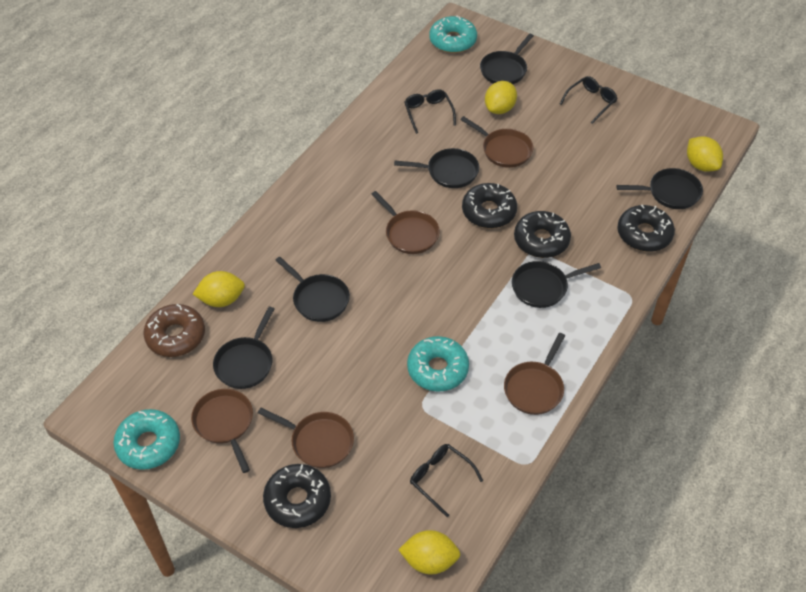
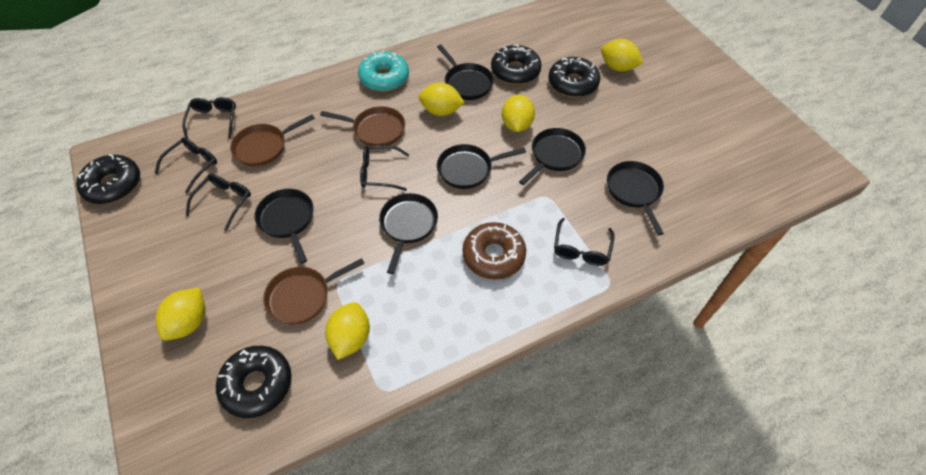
black glasses: [404,89,456,134] [410,444,483,517] [560,76,618,124] = 3 -> [155,137,217,194] [182,97,236,139] [186,174,251,231] [360,145,409,191] [554,218,615,266] = 5
brown pan: [191,389,253,473] [258,408,354,468] [372,191,440,254] [460,116,533,168] [504,333,565,415] = 5 -> [230,114,315,166] [263,258,365,325] [320,106,405,146] = 3
turquoise donut: [113,409,180,470] [407,336,469,392] [429,16,477,53] = 3 -> [358,51,409,92] = 1
yellow lemon: [193,271,245,307] [398,530,461,575] [485,81,517,114] [687,136,723,172] = 4 -> [155,288,205,340] [325,302,370,360] [418,82,465,116] [502,95,535,132] [601,39,643,72] = 5

